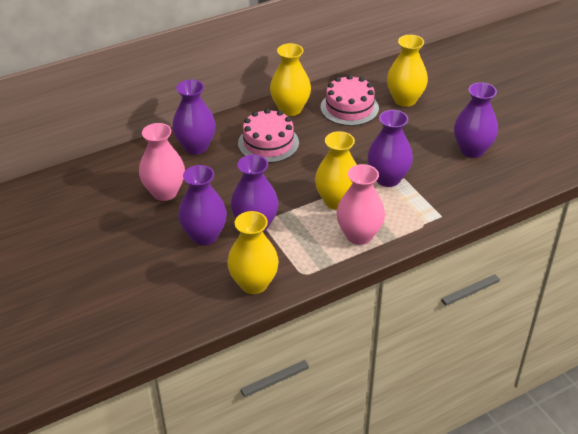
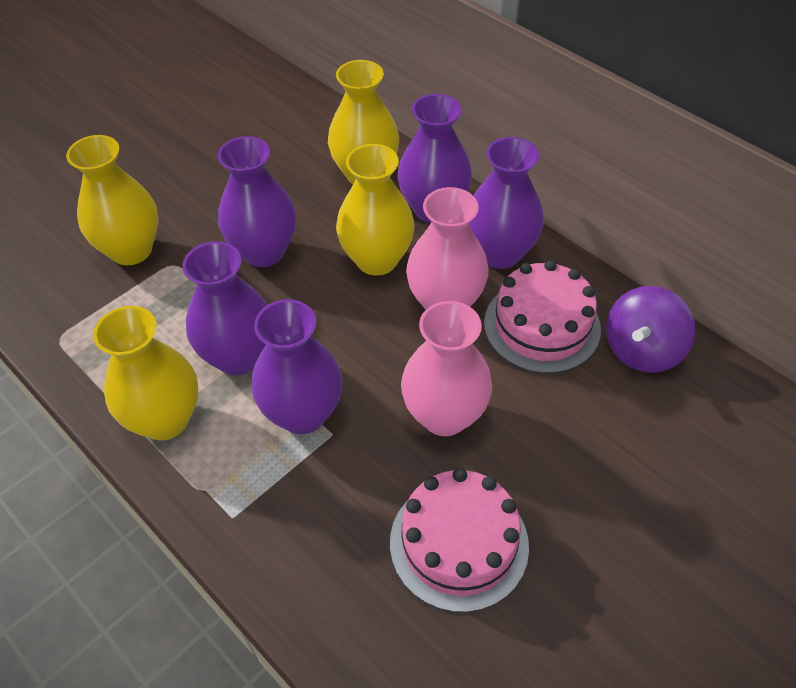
purple spinning top: none = 0 -> [606,286,695,373] = 1

